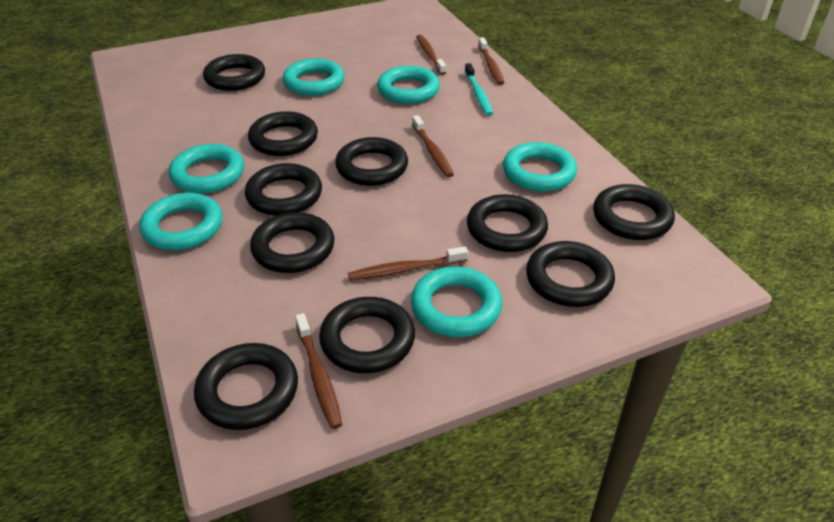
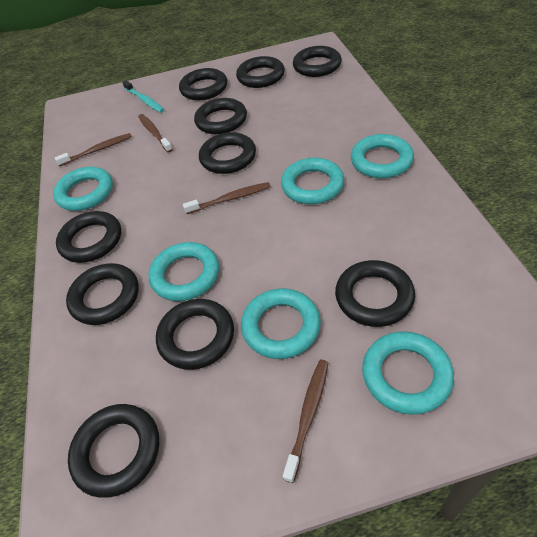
brown toothbrush: [295,313,342,429] [348,246,468,281] [412,115,454,178] [416,35,446,75] [478,37,504,85] = 5 -> [55,133,132,166] [138,114,173,153] [183,182,271,214] [283,360,329,483] = 4

